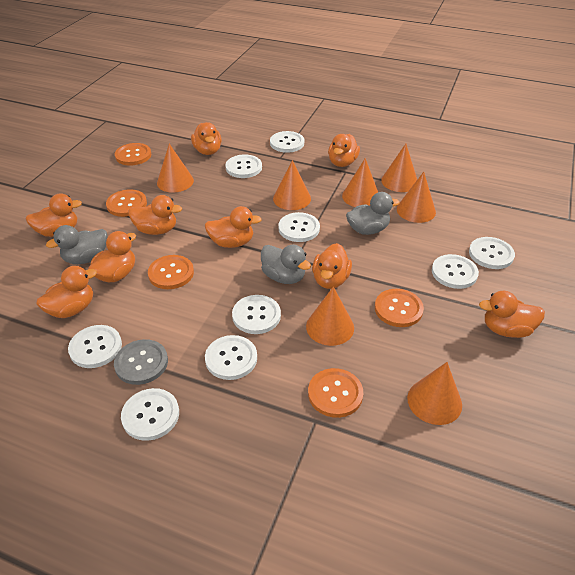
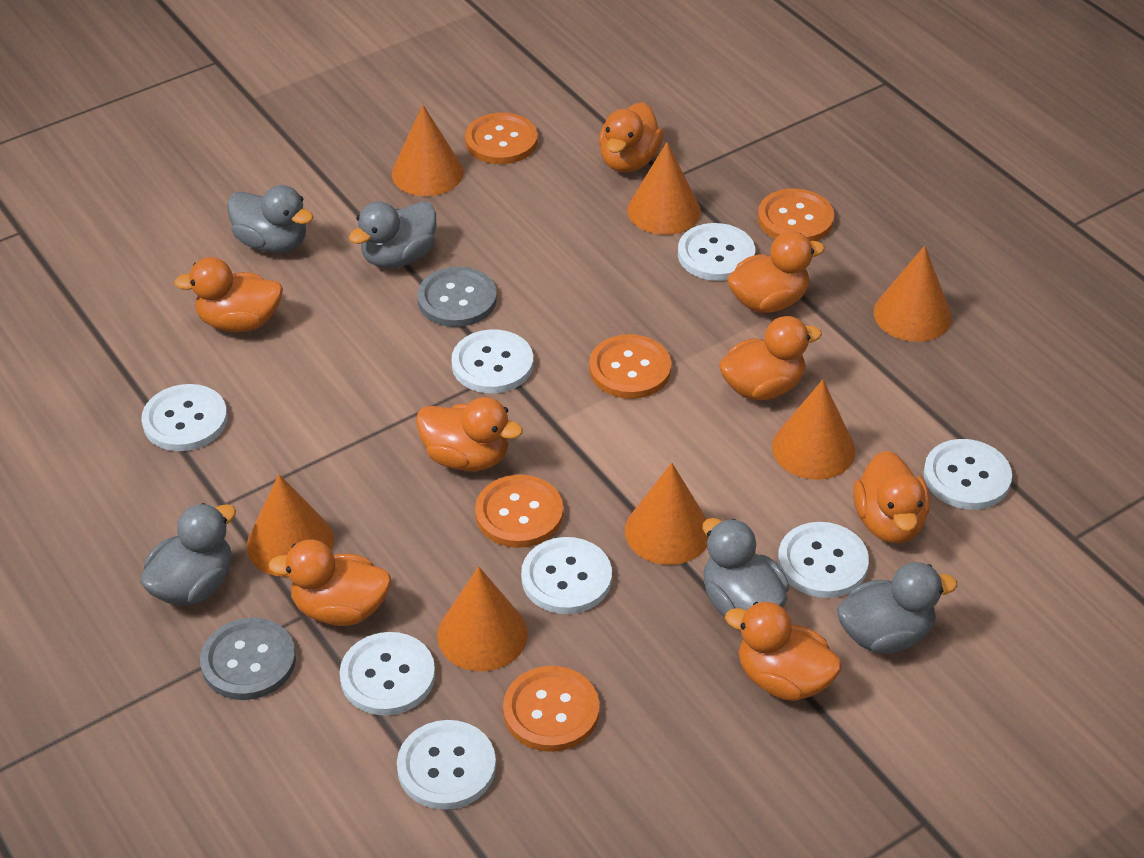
grey button: [114,339,168,385] = 1 -> [200,617,296,700] [417,267,497,327] = 2
grey duck: [46,225,107,264] [261,244,311,284] [346,192,400,235] = 3 -> [140,503,236,605] [227,185,313,253] [349,201,436,269] [702,518,789,617] [837,562,957,654] = 5
orange duck: [26,193,82,237] [37,266,97,318] [88,231,136,282] [129,195,182,235] [191,122,222,155] [205,206,262,248] [312,243,352,289] [328,134,360,167] [479,291,545,338] = 9 -> [174,257,283,332] [268,540,391,626] [416,397,523,471] [599,102,664,173] [719,316,822,400] [725,602,842,701] [727,231,825,313] [853,451,930,544] = 8
white button: [68,325,122,368] [121,388,179,441] [205,335,257,380] [225,154,262,178] [232,295,281,334] [270,131,304,153] [278,212,320,242] [432,254,479,289] [469,237,515,269] = 9 -> [141,384,228,451] [340,632,435,715] [397,720,496,810] [451,329,533,393] [521,537,612,614] [678,223,755,281] [778,522,869,598] [923,439,1012,510] = 8

